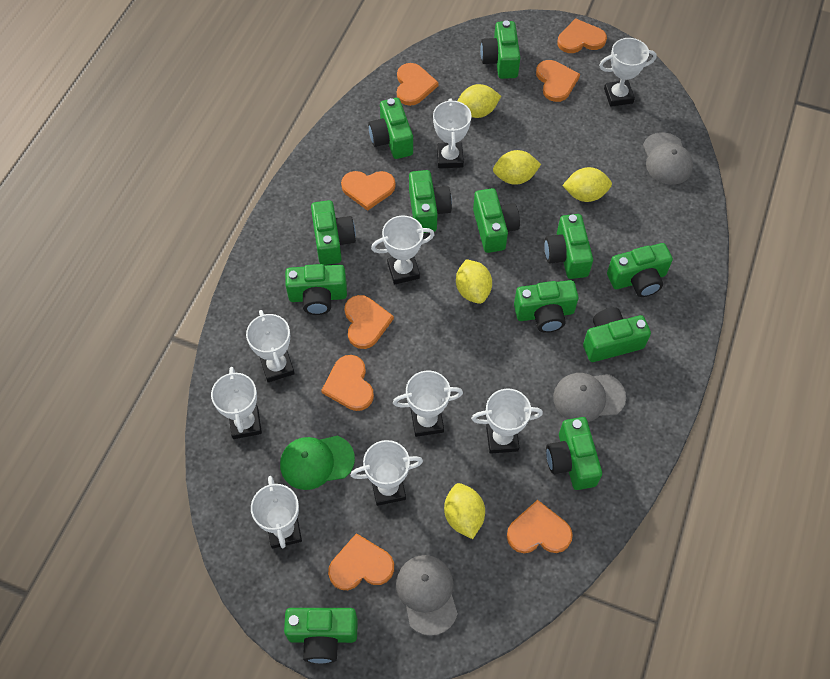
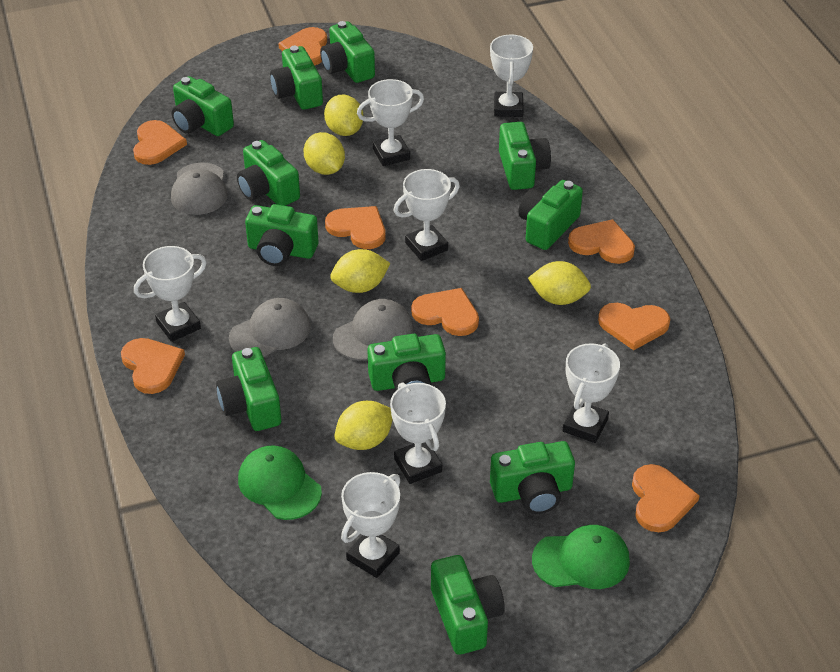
green camera: [284,608,358,663] [285,264,347,315] [311,200,356,265] [368,98,413,159] [409,170,452,233] [473,188,520,253] [480,20,520,79] [514,280,579,333] [544,214,593,279] [546,417,602,490] [583,307,651,362] [607,243,673,297] = 12 -> [172,76,234,136] [216,347,281,431] [237,140,300,206] [245,204,319,266] [270,46,323,110] [320,21,375,83] [367,334,446,391] [431,555,505,655] [490,441,575,514] [499,122,551,190] [518,180,583,250] = 11
green cap: [280,436,355,490] = 1 -> [238,445,322,520] [532,525,630,589] = 2
white trophy: [211,367,262,439] [246,310,295,382] [251,476,302,549] [351,440,423,506] [371,216,435,285] [393,370,463,437] [433,98,471,168] [471,389,543,454] [599,38,657,107] = 9 -> [134,246,207,342] [341,472,400,578] [357,79,424,166] [390,382,446,484] [394,169,460,261] [490,34,533,117] [563,343,620,443] = 7

